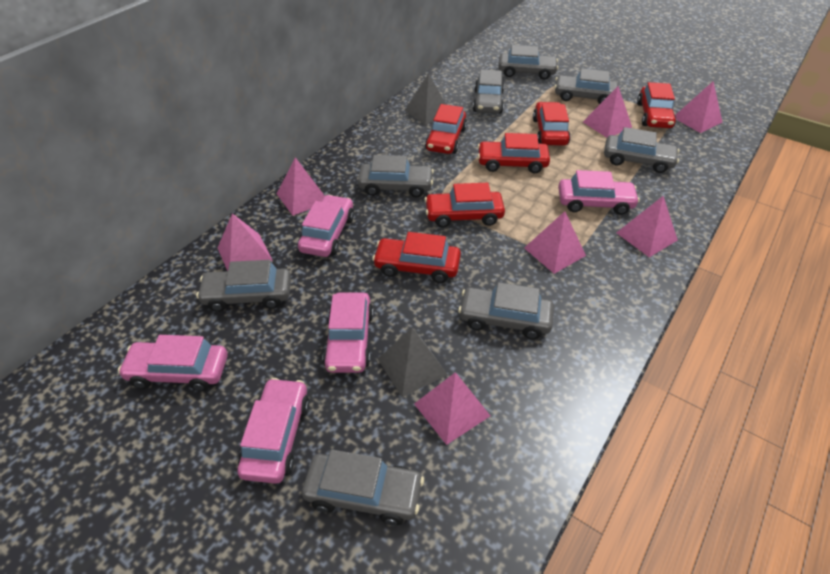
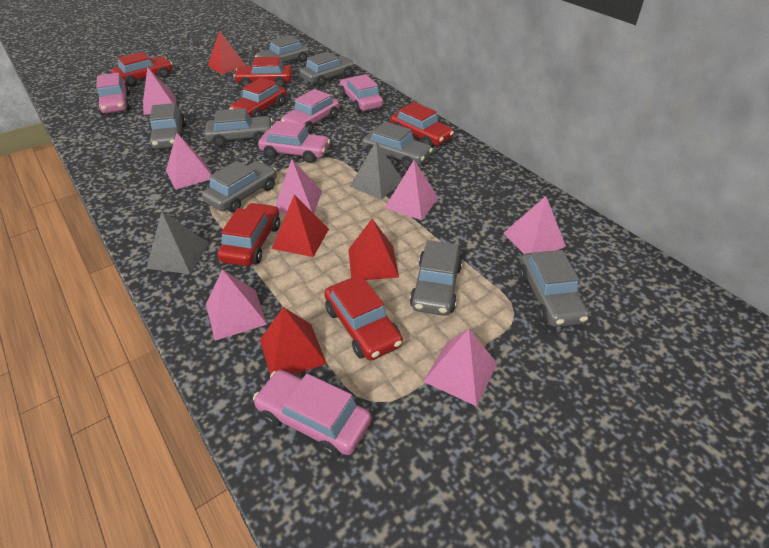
red pyramid: none = 0 -> [208,30,246,74] [260,307,327,375] [272,195,329,257] [348,219,399,280] = 4

